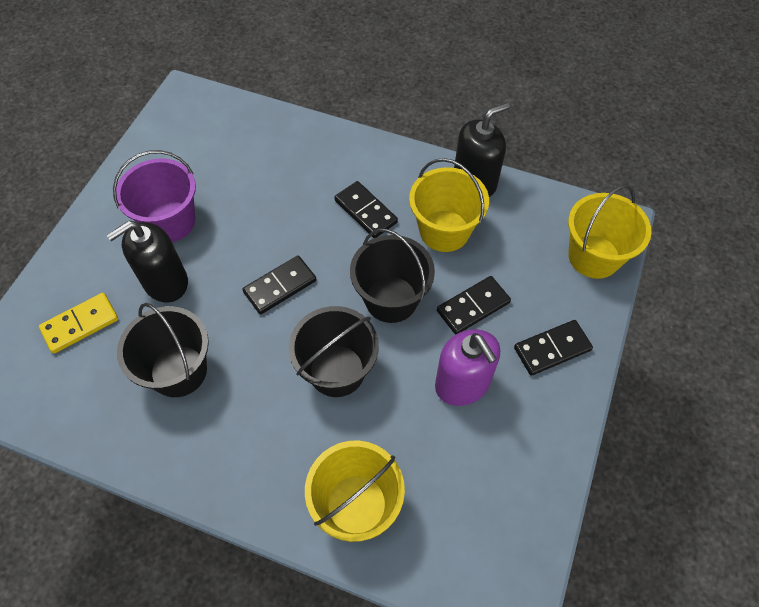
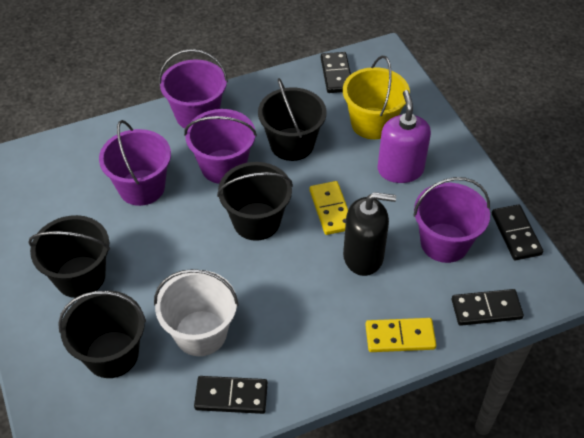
black bucket: [117,303,209,397] [289,306,379,397] [350,229,435,323] = 3 -> [28,215,110,298] [58,291,146,378] [217,162,293,241] [258,78,326,161] = 4
black soap dispenser: [107,220,188,303] [454,103,510,197] = 2 -> [343,192,396,276] = 1
purple bucket: [113,150,196,242] = 1 -> [99,120,171,206] [159,49,228,129] [184,109,257,184] [413,177,490,263] = 4
white bucket: none = 0 -> [154,269,239,356] = 1
yellow bucket: [305,440,405,542] [409,158,489,252] [568,185,652,279] = 3 -> [343,55,410,139] = 1
yellow domino: [39,293,118,353] = 1 -> [310,181,348,235] [366,318,436,352] = 2

